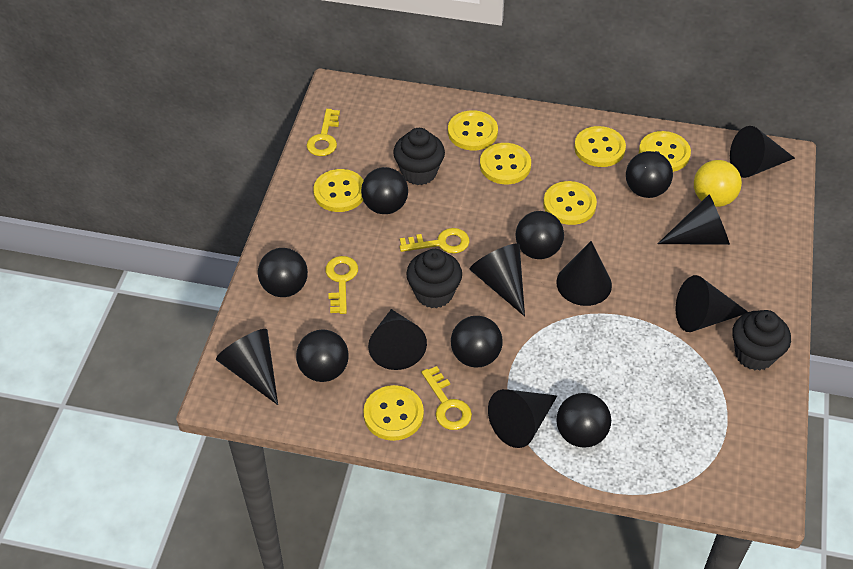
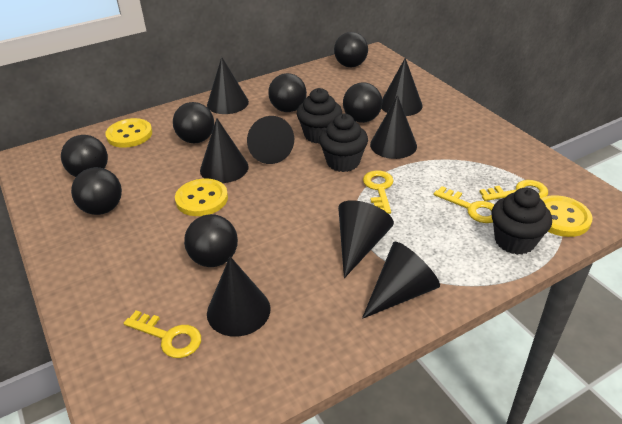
yellow ball: [694,160,742,207] = 1 -> none = 0
yellow button: [313,169,364,212] [363,385,424,441] [448,110,498,151] [480,143,531,184] [543,181,597,225] [574,126,626,167] [639,131,691,172] = 7 -> [105,118,152,148] [175,178,228,216] [541,195,593,237] = 3

